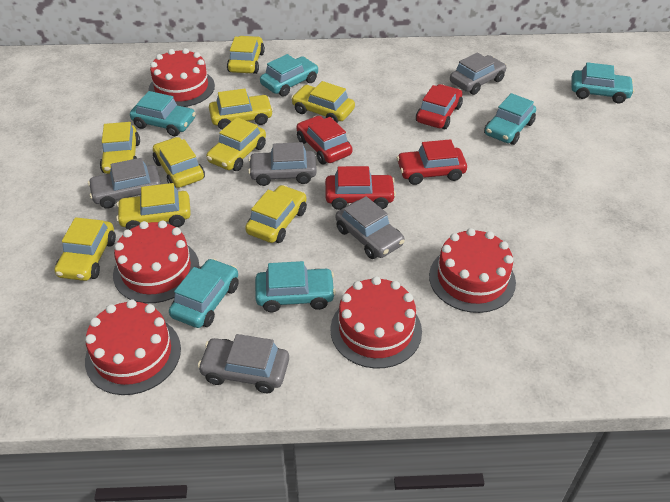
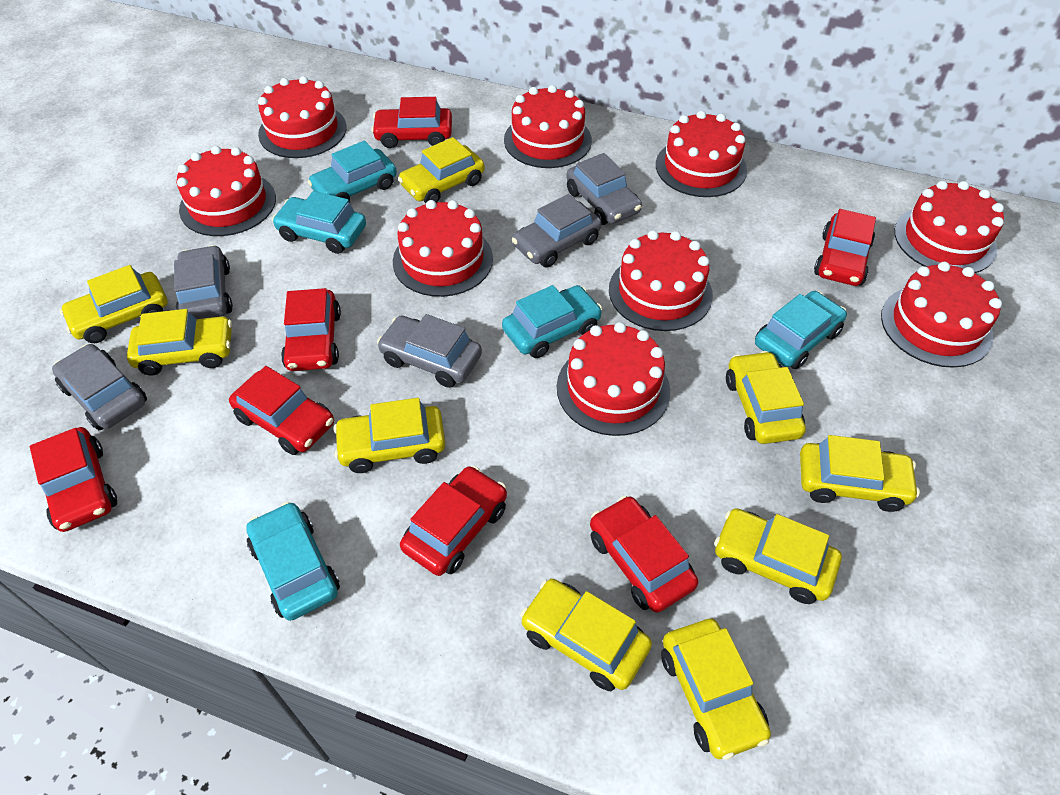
red cake: [85,299,181,395] [113,221,199,303] [148,48,215,107] [331,276,422,369] [429,228,516,313] = 5 -> [177,146,276,236] [258,76,347,158] [393,200,493,297] [504,85,592,168] [557,322,670,436] [609,230,713,331] [656,111,747,197] [881,262,1002,368] [894,181,1004,273] = 9
red car: [296,116,352,164] [325,166,396,210] [397,139,467,185] [416,84,463,129] = 4 -> [30,427,117,532] [229,366,334,455] [281,288,341,371] [371,97,452,148] [400,466,507,576] [590,496,698,613] [814,209,876,286] = 7
turquoise car: [130,91,196,136] [169,258,239,328] [255,261,336,312] [260,54,319,97] [484,93,536,145] [572,62,634,103] = 6 -> [246,502,340,621] [272,191,366,254] [308,141,397,202] [502,285,602,358] [755,291,847,369] = 5

